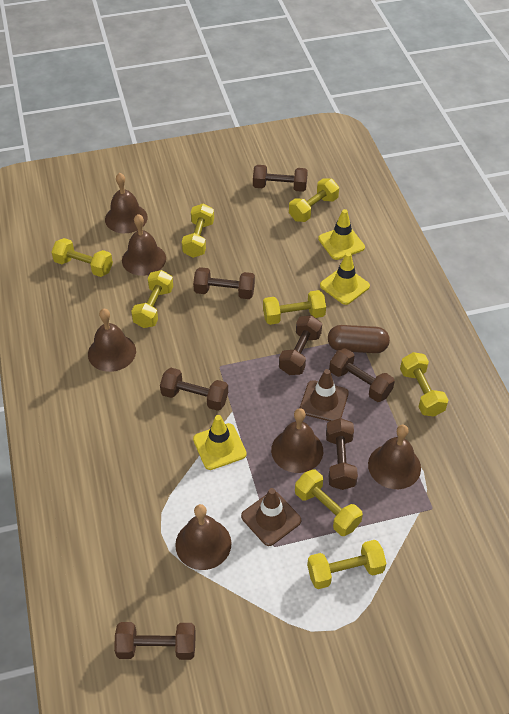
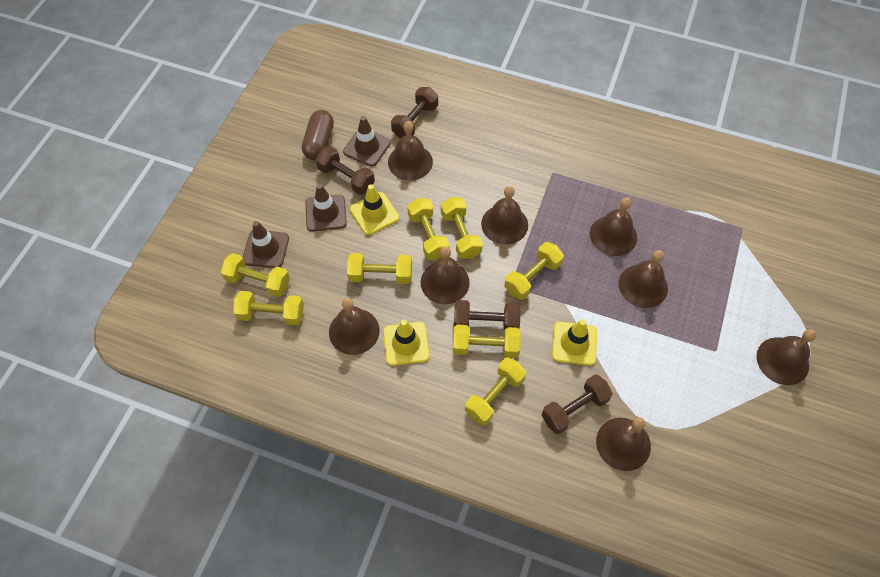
brown bell: [88,308,136,372] [105,173,148,233] [122,214,166,276] [175,504,232,570] [271,408,323,473] [368,425,421,489] = 6 -> [329,298,380,355] [388,121,433,180] [421,247,470,304] [481,186,528,245] [590,198,637,256] [596,417,651,471] [619,250,668,308] [757,329,816,385] = 8
brown dumbbell: [114,622,196,660] [160,368,228,411] [193,267,255,299] [253,165,308,192] [279,315,322,375] [326,418,358,490] [329,348,395,402] = 7 -> [315,146,375,195] [391,87,438,139] [454,300,521,330] [542,374,613,434] = 4
brown traffic cone: [241,488,301,546] [300,369,349,421] = 2 -> [242,221,289,268] [305,184,347,232] [343,116,391,167] = 3

